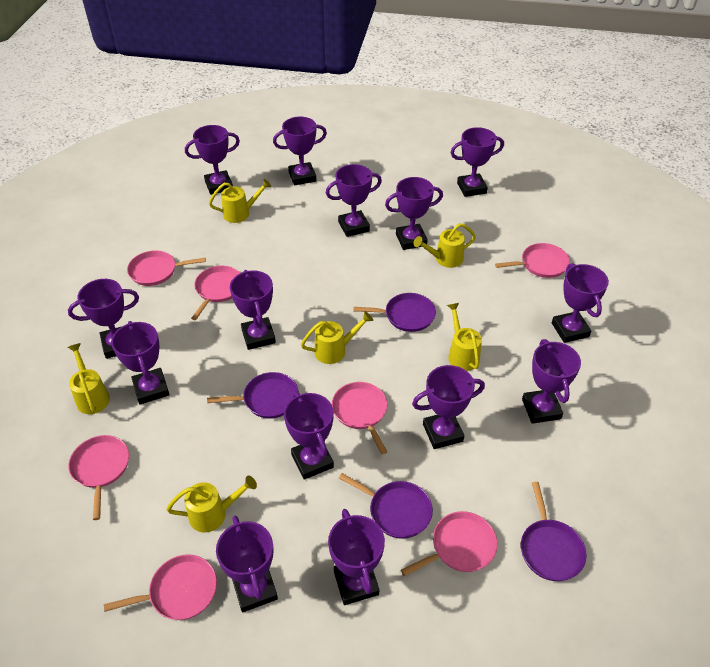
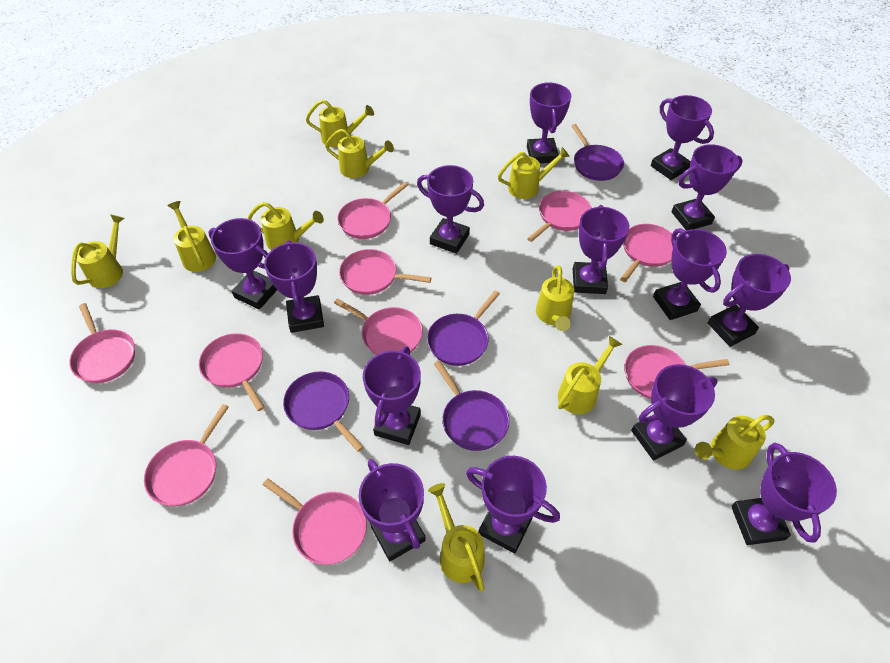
pink pan: [68,435,129,520] [104,554,217,620] [127,250,206,286] [191,266,240,320] [332,382,388,455] [401,511,497,576] [495,243,570,278] = 7 -> [69,303,135,383] [144,404,229,506] [199,333,265,411] [263,478,367,565] [334,298,423,355] [337,182,408,239] [339,249,431,295] [527,191,592,242] [620,224,673,282] [625,345,729,399] = 10
yellow watering can: [68,343,110,414] [167,476,257,533] [209,179,271,223] [301,311,373,364] [414,223,476,268] [447,303,482,371] = 6 -> [71,214,125,288] [167,201,216,272] [248,202,324,250] [306,100,374,147] [325,129,394,178] [428,483,485,591] [498,147,570,199] [536,265,574,331] [558,336,622,414] [695,415,774,470] = 10

